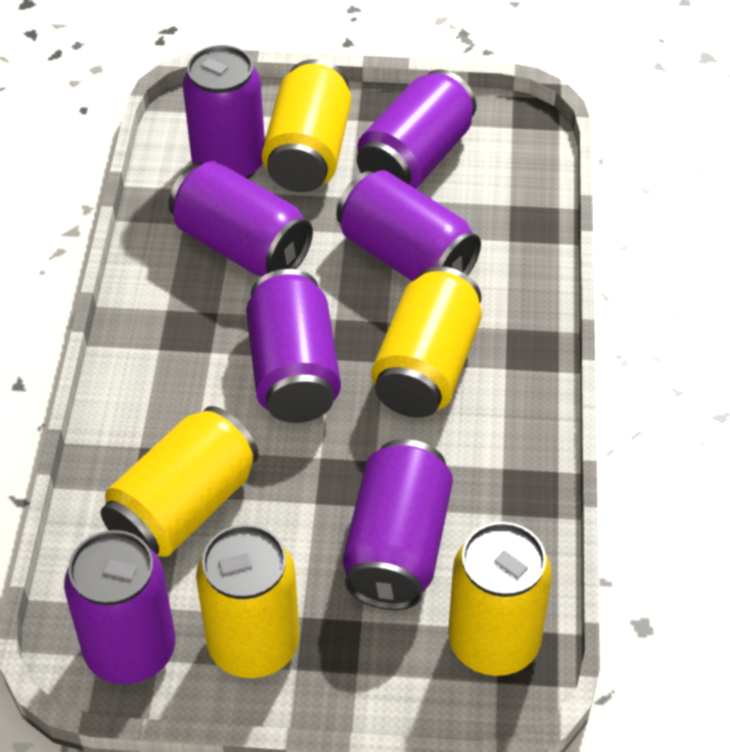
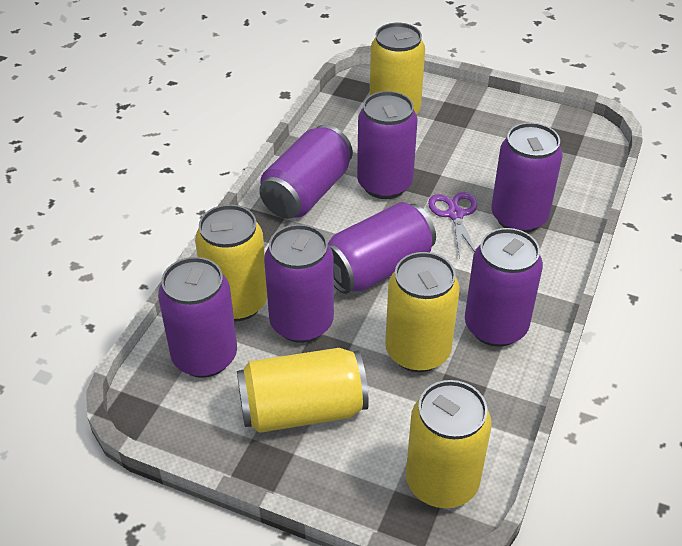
purple scissors: none = 0 -> [428,192,477,259] = 1

